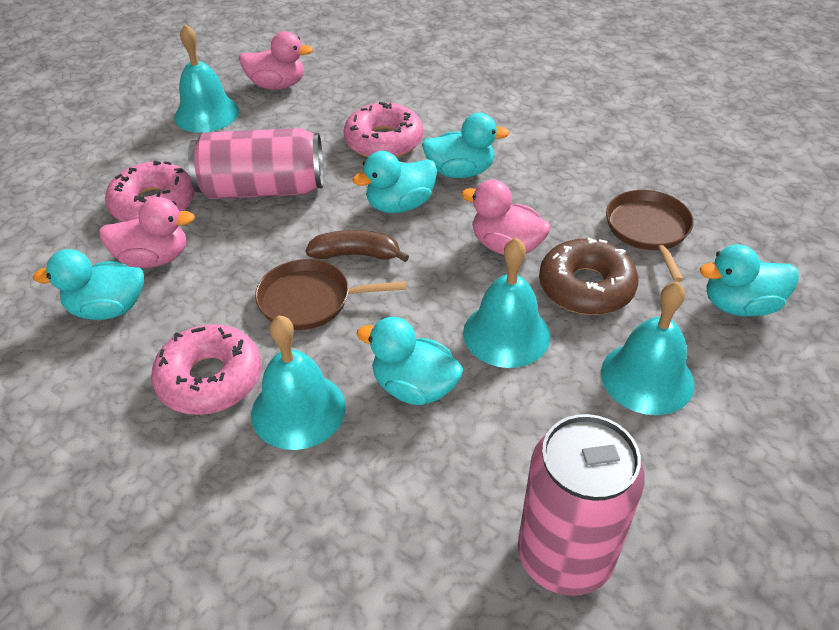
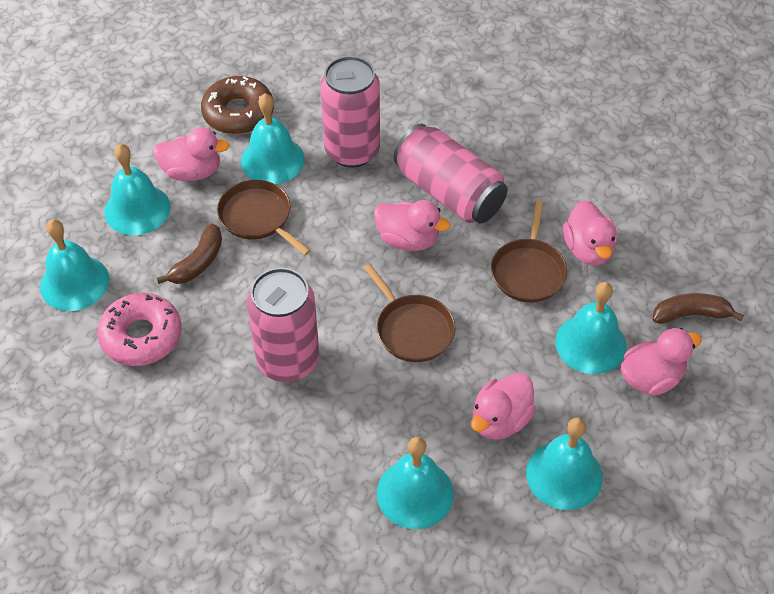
brown banana: [305,230,409,262] = 1 -> [157,224,222,284] [653,293,744,324] = 2
brown pan: [255,259,406,330] [606,190,694,282] = 2 -> [217,180,311,255] [364,264,455,362] [491,200,567,303] = 3
pink can: [188,128,324,199] [518,414,645,596] = 2 -> [247,267,319,382] [320,56,380,167] [394,124,508,223] = 3
pink donut: [105,161,195,222] [151,324,261,415] [343,102,423,158] = 3 -> [97,293,182,366] = 1
pink duck: [99,197,195,268] [239,31,313,90] [461,180,551,255] = 3 -> [153,127,229,181] [374,200,451,251] [471,373,536,440] [563,200,617,266] [621,328,702,396] = 5
turquoise bell: [174,24,239,133] [251,315,346,450] [463,238,550,368] [601,281,695,415] = 4 -> [40,219,109,311] [104,144,170,235] [241,93,305,184] [377,437,454,529] [526,418,603,510] [555,282,627,374] = 6
turquoise duck: [33,249,144,320] [352,151,437,213] [356,317,463,405] [422,113,510,178] [700,245,799,316] = 5 -> none = 0

